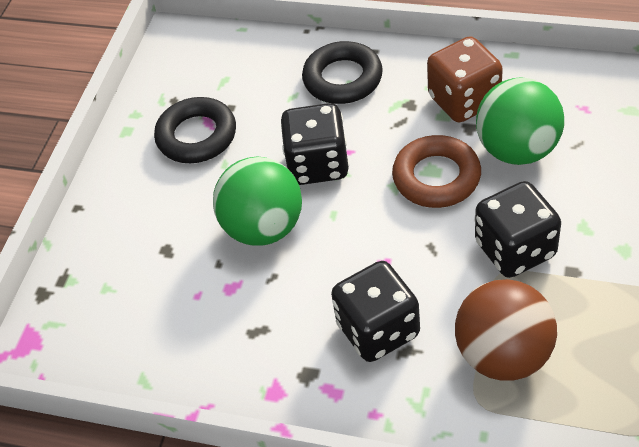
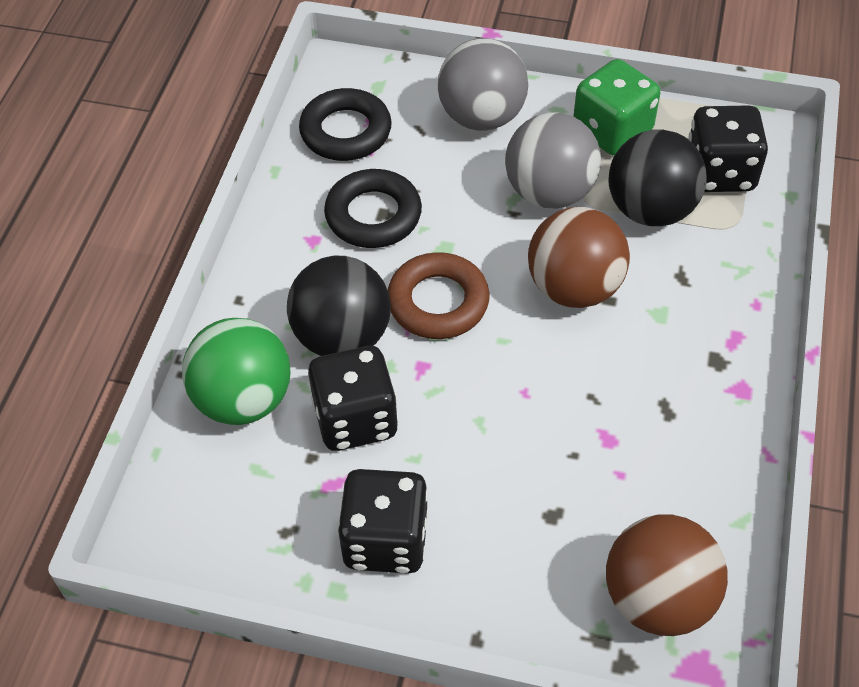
black ball: none = 0 -> [287,256,391,356] [609,129,707,226] = 2
brown ball: [455,279,557,381] = 1 -> [528,207,630,308] [606,514,728,636] = 2
brown dice: [427,36,503,123] = 1 -> none = 0
green ball: [213,157,302,246] [476,77,564,165] = 2 -> [182,318,291,425] = 1
green dice: none = 0 -> [573,59,660,156] = 1
grey ball: none = 0 -> [438,38,528,130] [505,112,601,209] = 2

